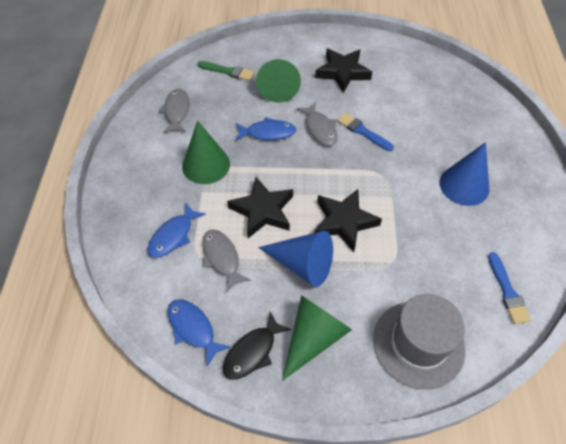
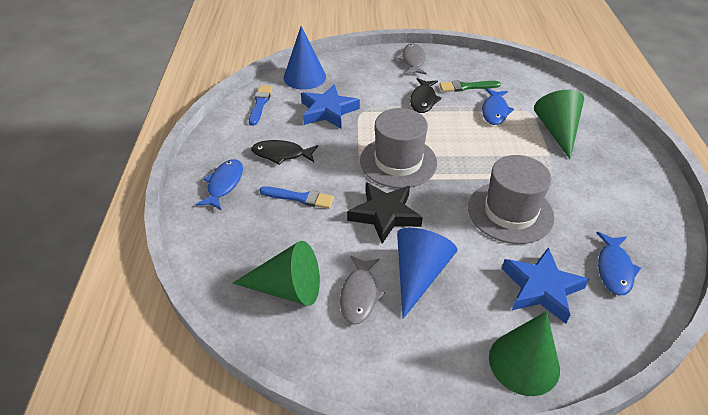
black fish: [223,312,291,380] = 1 -> [251,140,318,165] [410,78,442,113] = 2
black star: [227,177,293,238] [314,189,382,252] [315,48,372,93] = 3 -> [347,182,423,244] = 1
blue star: none = 0 -> [301,84,360,129] [502,247,589,324] = 2
grey fish: [159,89,189,133] [202,229,251,293] [296,102,338,146] = 3 -> [340,255,385,325] [398,44,427,74] = 2
grey hat: [373,294,465,390] = 1 -> [360,108,437,188] [468,155,554,244] = 2

